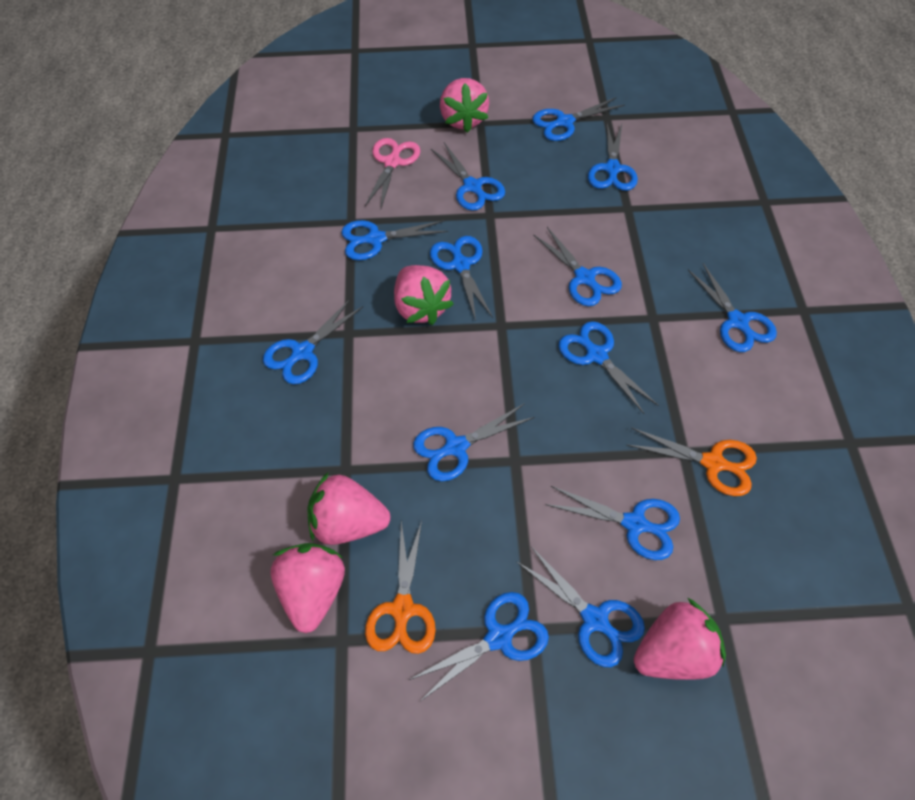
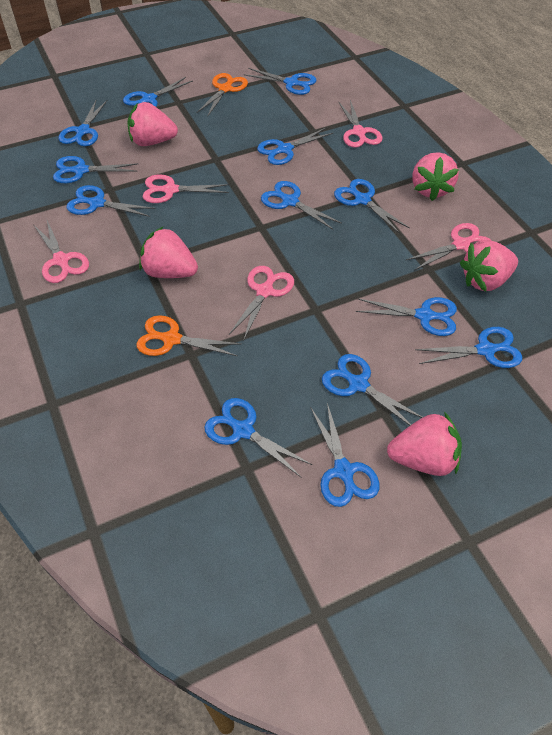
pink scissors: [365,138,420,208] = 1 -> [33,220,89,283] [143,174,229,203] [229,266,294,339] [339,100,383,148] [406,223,492,271] = 5

